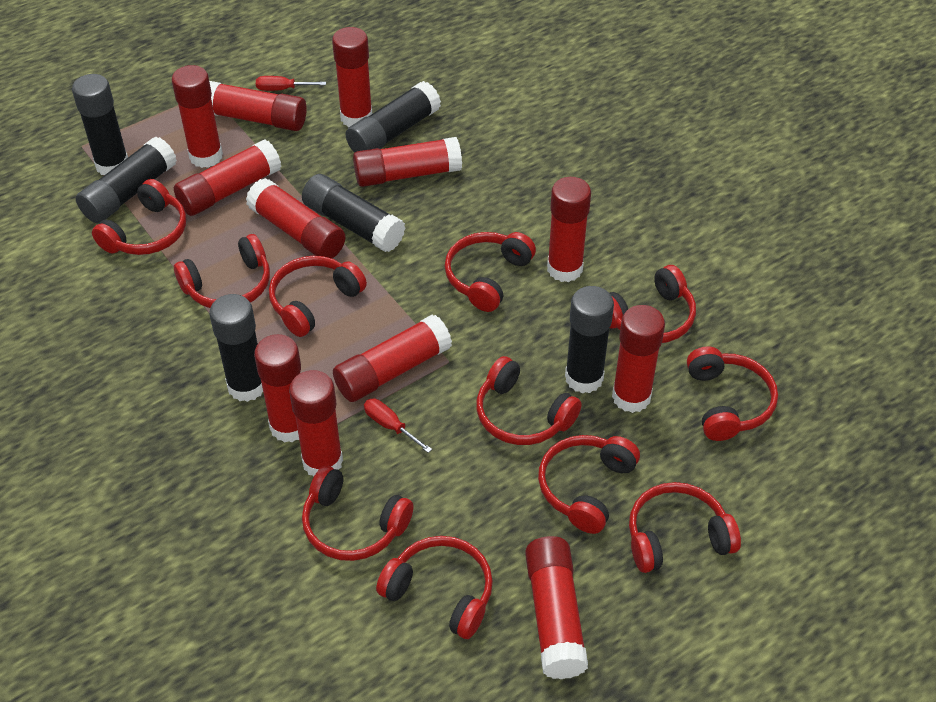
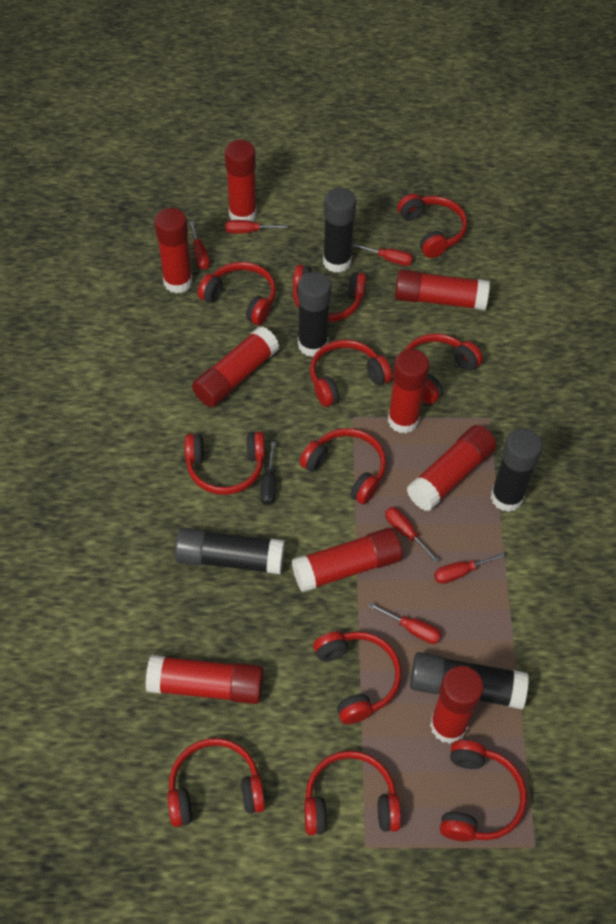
black glue stick: [72,74,128,175] [76,136,177,223] [209,294,263,402] [302,174,405,252] [346,81,441,153] [565,286,614,393] = 6 -> [174,527,285,574] [298,272,331,357] [323,188,356,273] [410,652,529,709] [491,429,543,512] = 5
black screwdriver: none = 0 -> [260,442,276,505] = 1
red glue stick: [172,65,223,168] [174,139,281,216] [209,81,307,131] [246,178,346,258] [254,334,301,443] [289,370,343,476] [332,27,372,127] [333,315,452,402] [353,137,462,187] [525,536,588,679] [547,177,591,282] [612,305,665,413] = 12 -> [146,655,264,704] [154,208,193,293] [192,326,280,407] [225,140,257,221] [292,528,402,592] [388,349,430,433] [395,269,490,310] [407,425,496,511] [430,666,484,744] = 9
red screwdriver: [256,76,326,91] [364,398,432,453] = 2 -> [190,221,210,269] [225,220,288,234] [352,243,413,266] [369,603,442,644] [385,507,439,563] [434,552,505,584] = 6

